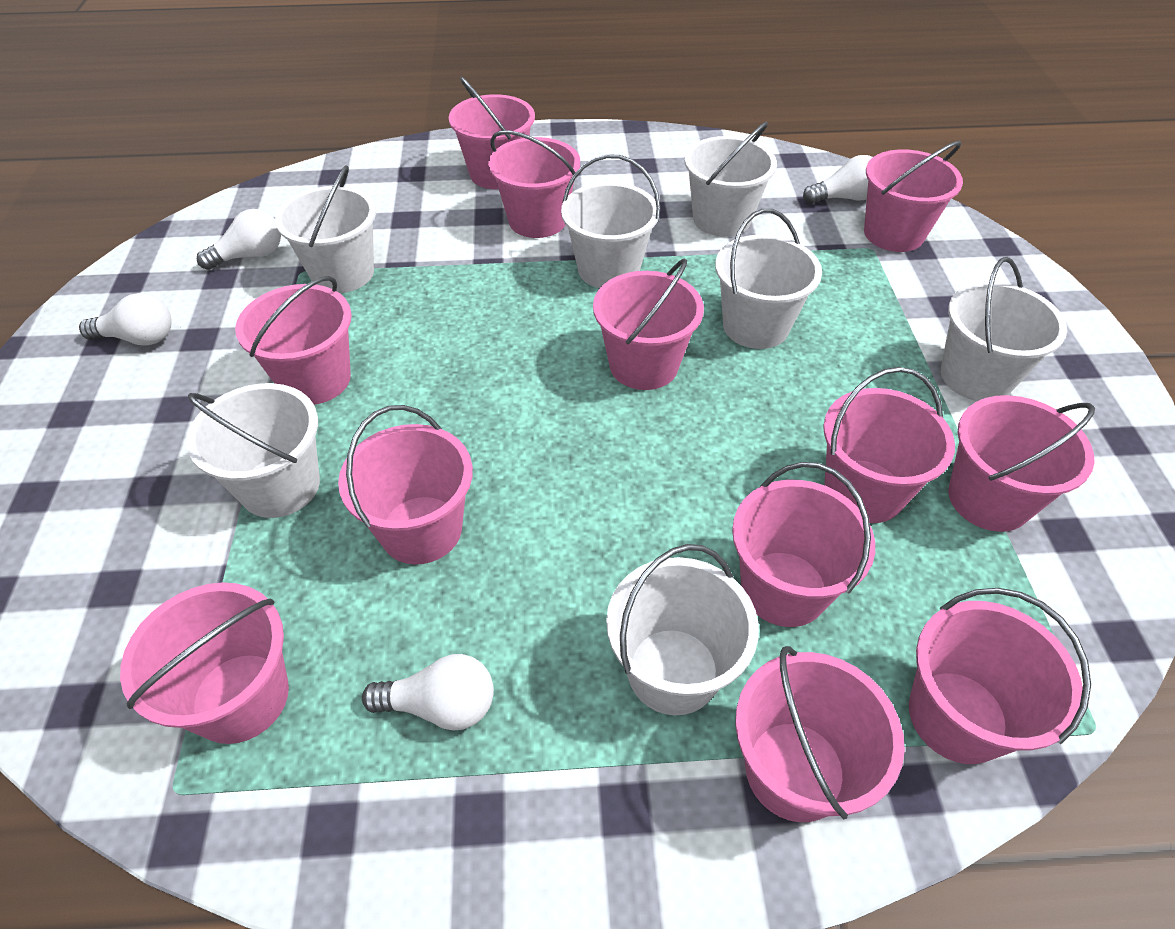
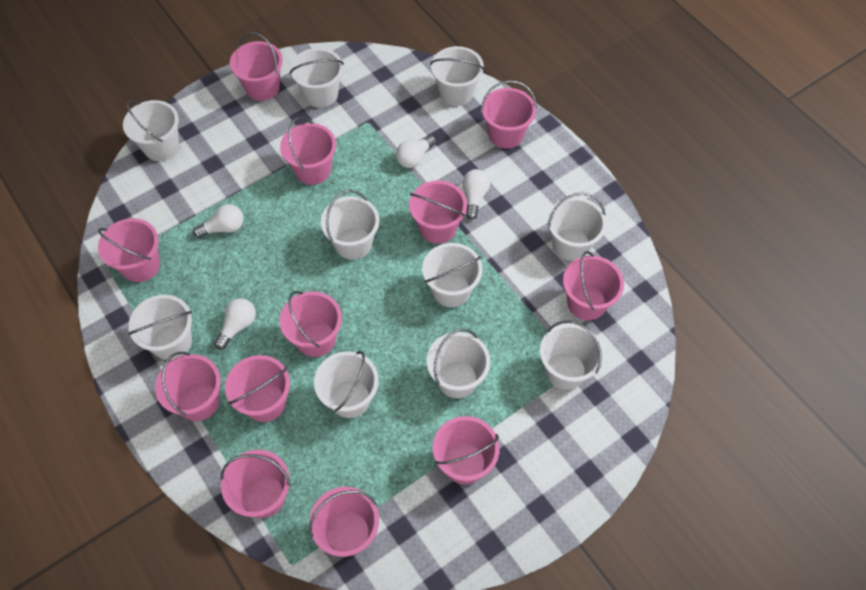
white bucket: [186,383,320,518] [275,165,376,293] [561,154,660,288] [606,544,759,715] [685,121,777,237] [715,209,822,349] [941,257,1067,401] = 7 -> [123,100,179,161] [128,295,192,360] [290,48,344,108] [314,351,379,418] [321,190,379,260] [422,243,482,307] [427,328,490,398] [430,46,485,106] [540,320,604,390] [548,192,607,261] = 10

